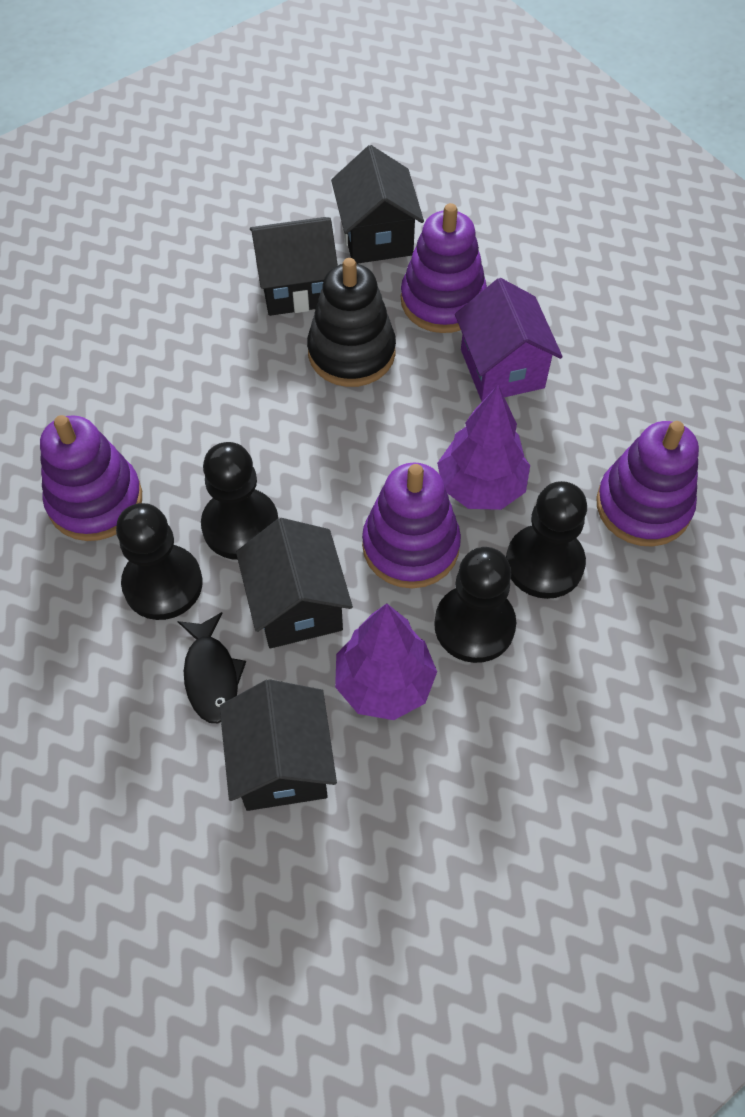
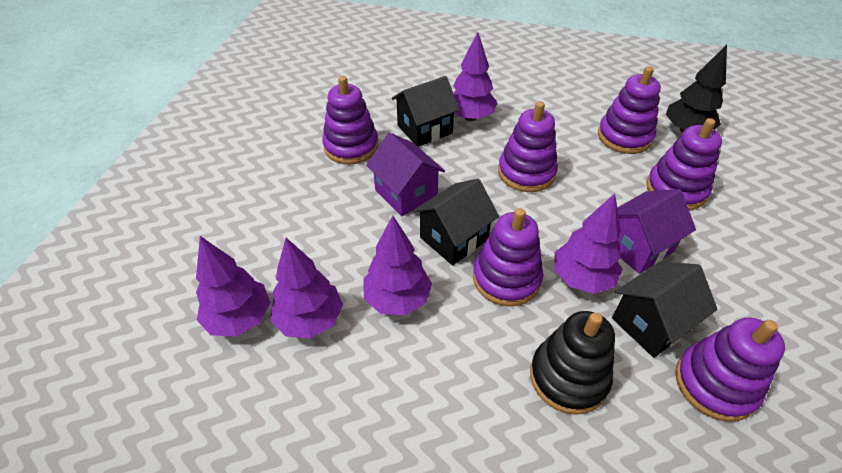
black fish: [177,612,246,723] = 1 -> none = 0
black house: [220,679,337,811] [236,518,353,648] [250,217,338,316] [331,145,424,264] = 4 -> [392,76,460,147] [413,179,499,265] [612,262,718,358] = 3
black pawn: [116,503,203,620] [201,442,278,560] [434,547,516,663] [506,481,587,599] = 4 -> none = 0
black tree: none = 0 -> [666,45,727,133] = 1
purple house: [455,278,563,402] = 1 -> [366,133,445,216] [617,189,696,274] = 2
purple stacking toy: [40,415,142,541] [362,463,461,588] [401,203,487,333] [596,421,699,547] = 4 -> [322,76,379,164] [473,208,543,306] [498,101,558,192] [598,66,661,154] [646,118,722,210] [675,318,785,422] = 6
purple tree: [335,603,437,720] [437,385,530,510] = 2 -> [196,236,271,337] [271,238,343,339] [363,215,432,316] [453,32,498,121] [554,193,622,294] = 5

